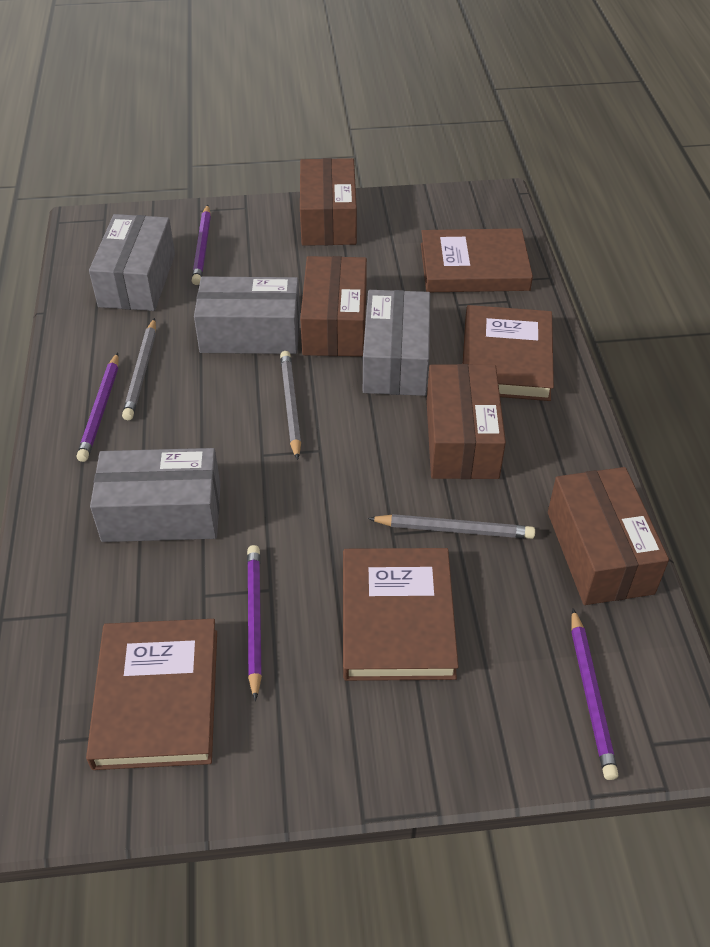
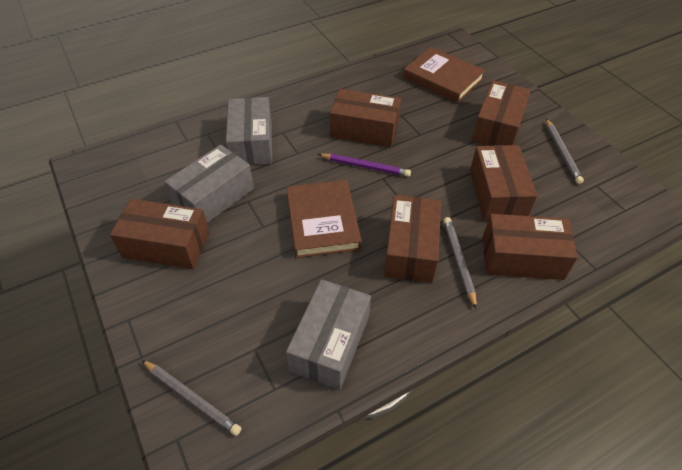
brown book: [86,619,217,770] [343,548,458,681] [421,228,533,292] [463,305,554,401] = 4 -> [286,180,362,258] [403,47,486,103] = 2
brown box: [300,158,357,246] [300,256,367,357] [427,364,506,479] [548,467,669,605] = 4 -> [110,199,210,269] [330,89,401,148] [384,195,441,283] [470,145,537,221] [472,80,531,146] [483,214,578,280] = 6
grey box: [89,214,175,311] [90,448,221,542] [194,276,300,354] [363,290,430,396] = 4 -> [164,145,254,223] [226,97,272,165] [286,279,371,390] = 3
purple pencil: [77,352,119,462] [192,205,211,285] [247,545,262,701] [571,608,618,780] = 4 -> [318,154,411,177] = 1

